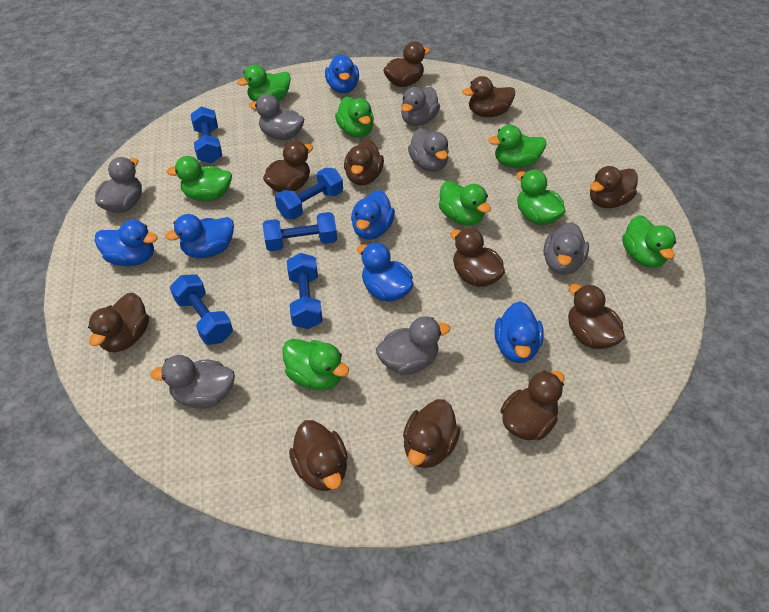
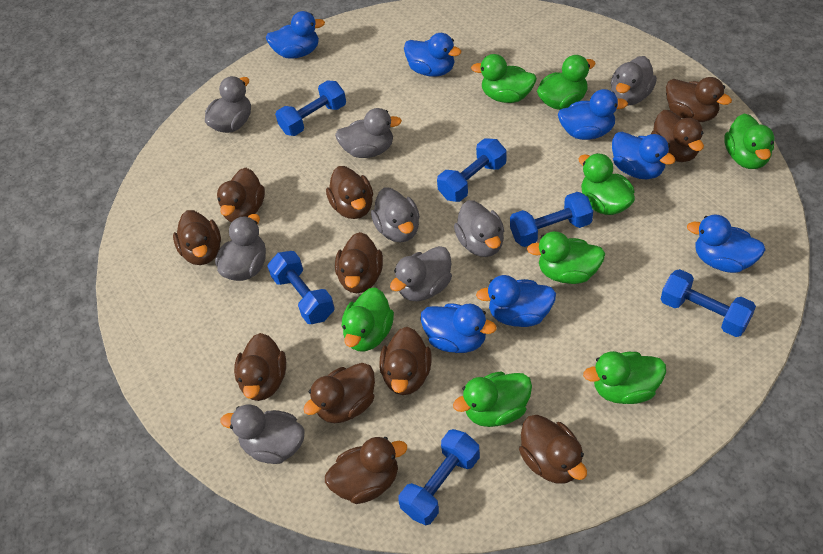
blue duck: [95,220,158,266] [165,214,234,258] [325,54,359,93] [351,190,395,240] [357,242,413,302] [495,301,544,363] = 6 -> [266,11,325,59] [404,33,461,77] [420,304,497,353] [476,275,556,327] [558,89,628,140] [612,132,675,179] [687,215,765,273] = 7
blue dumbbell: [170,274,233,345] [191,106,222,163] [263,212,337,251] [275,168,343,220] [287,253,323,329] = 5 -> [267,251,335,324] [275,80,346,136] [398,429,480,525] [437,138,506,202] [510,192,593,247] [661,269,756,337] = 6
grey duck: [95,157,142,213] [150,355,235,409] [249,94,304,140] [376,316,450,375] [401,87,440,126] [408,128,449,172] [544,222,589,275] = 7 -> [205,76,251,133] [215,214,266,281] [221,405,305,464] [335,108,402,158] [371,188,420,242] [390,246,452,301] [454,200,504,257] [611,56,657,105] = 8

